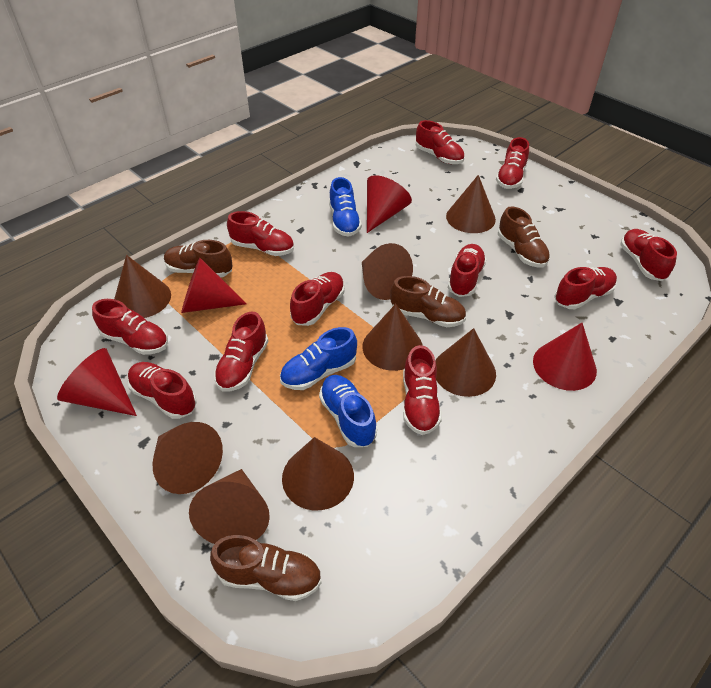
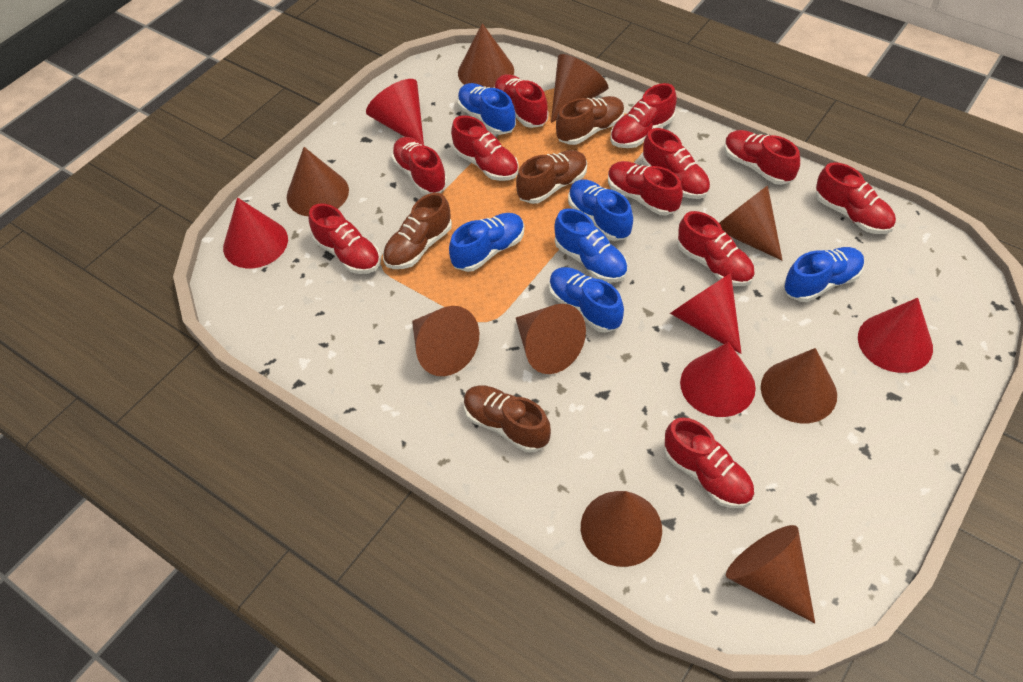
blue shoe: [280,327,357,390] [319,375,377,447] [329,177,362,237] = 3 -> [449,213,524,272] [457,83,516,135] [549,267,624,333] [554,208,628,282] [568,179,633,241] [784,247,865,302] = 6
brown cone: [114,255,171,318] [152,422,223,494] [189,469,270,544] [282,437,354,510] [362,243,413,300] [363,304,423,371] [435,328,496,397] [446,175,496,233] = 8 -> [287,147,349,216] [412,306,479,376] [458,23,514,88] [516,304,586,374] [551,54,608,123] [581,491,662,567] [719,186,782,260] [726,525,815,623] [761,348,837,423] = 9
red cone: [57,348,137,416] [181,258,247,313] [367,175,412,233] [533,323,597,391] = 4 -> [223,198,288,268] [366,79,424,145] [670,273,742,354] [680,342,756,417] [858,298,933,373] = 5

